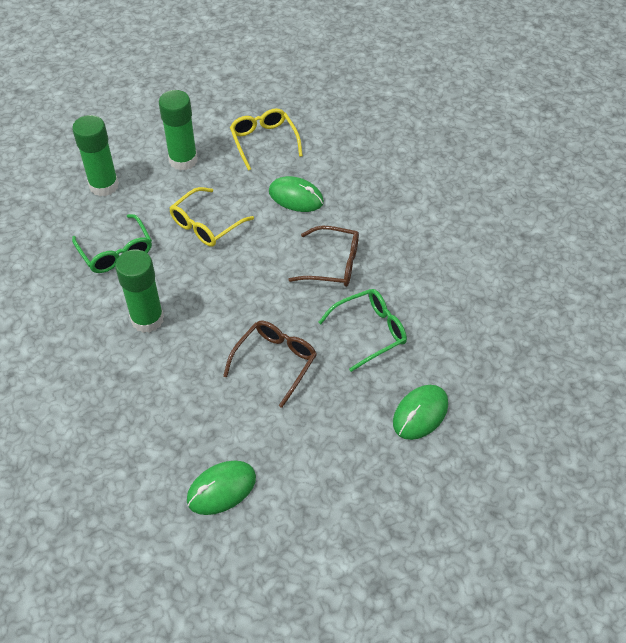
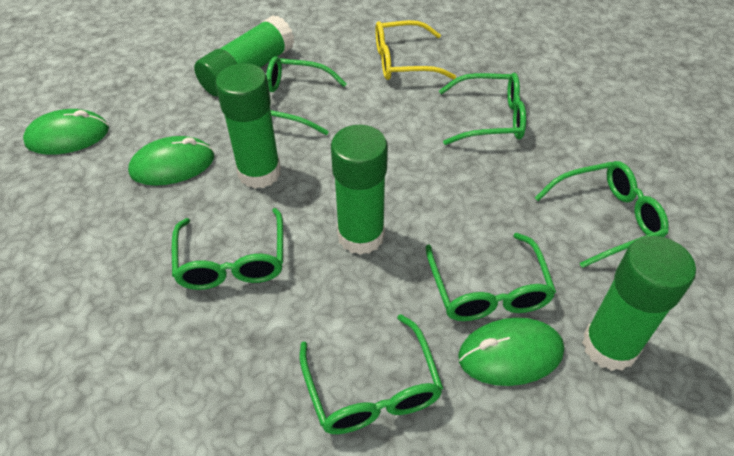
brown glasses: [223,321,317,408] [288,226,359,287] = 2 -> none = 0
green glasses: [72,214,152,273] [318,289,407,372] = 2 -> [172,208,283,290] [266,56,347,135] [299,314,443,434] [425,233,556,321] [439,73,526,145] [535,161,669,268] = 6
green glue stick: [72,115,119,196] [115,250,164,333] [159,90,197,171] = 3 -> [194,15,295,96] [215,63,281,189] [331,125,388,255] [582,236,696,371] = 4
yellow glasses: [169,187,254,247] [230,108,303,171] = 2 -> [375,20,456,80] = 1

